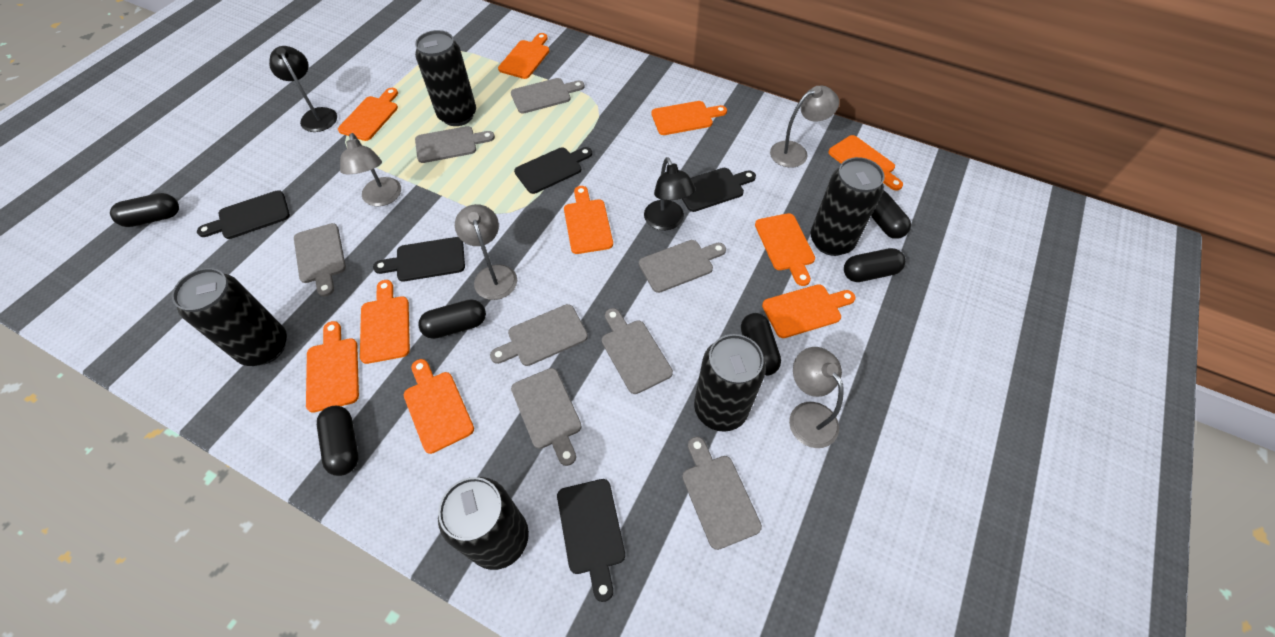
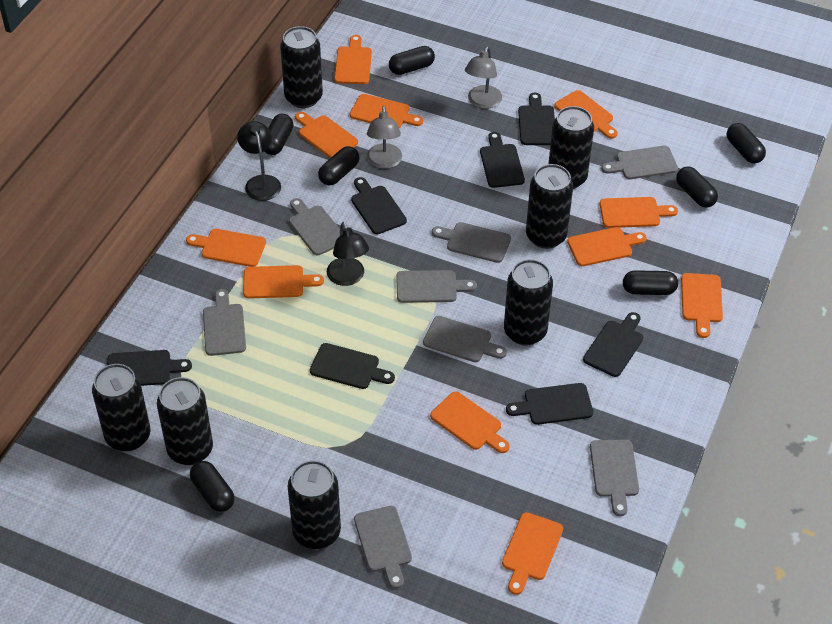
black can: [172,268,287,366] [415,30,476,126] [438,477,529,570] [694,334,766,432] [810,157,885,256] = 5 -> [92,364,151,452] [157,377,213,465] [280,26,323,108] [288,460,341,549] [504,259,553,346] [526,164,573,249] [549,106,594,189] = 7
black capsule: [110,193,179,227] [317,406,358,476] [418,299,486,339] [741,313,781,376] [844,248,906,282] [871,191,911,239] = 6 -> [190,461,235,512] [264,113,293,155] [318,146,360,186] [389,46,435,75] [623,270,678,295] [676,166,718,208] [727,123,766,164] = 7
black cutting board: [197,190,290,239] [373,237,465,282] [514,147,592,194] [557,479,625,602] [682,168,756,212] = 5 -> [107,350,192,386] [310,343,395,389] [351,177,407,235] [480,132,525,188] [506,383,593,425] [518,93,555,145] [583,312,643,377] = 7
grey lamp: [340,133,401,206] [455,204,517,300] [770,86,839,168] [789,347,844,448] = 4 -> [367,106,402,169] [465,46,502,109] = 2
orange cutting board: [306,321,359,413] [338,88,398,141] [360,280,410,364] [404,359,474,454] [498,33,549,79] [564,186,613,254] [651,101,727,135] [755,213,815,286] [762,284,856,338] [828,135,903,190] = 10 -> [186,229,266,267] [243,265,324,298] [295,112,358,158] [334,35,372,84] [350,94,423,128] [430,391,510,453] [502,512,563,595] [554,90,618,139] [567,227,647,266] [600,197,678,228] [681,273,723,338] = 11

